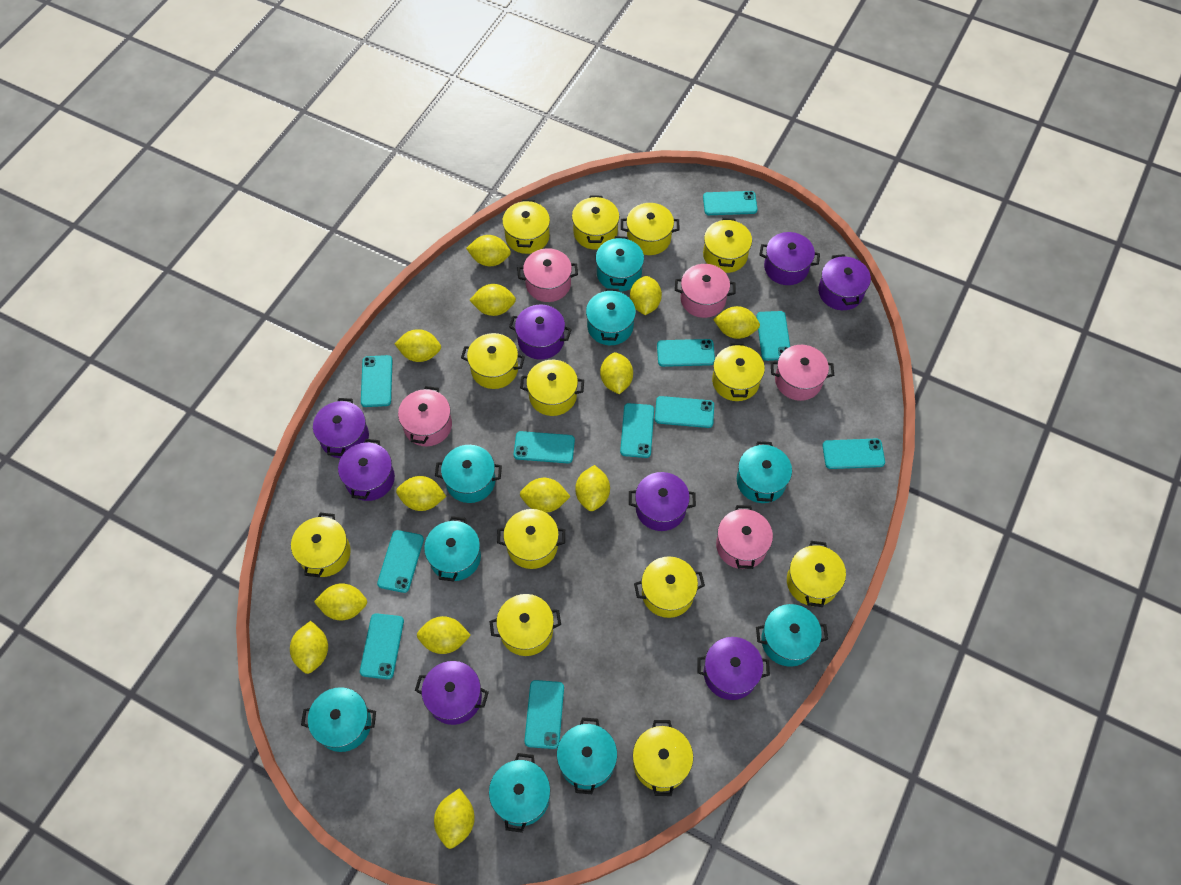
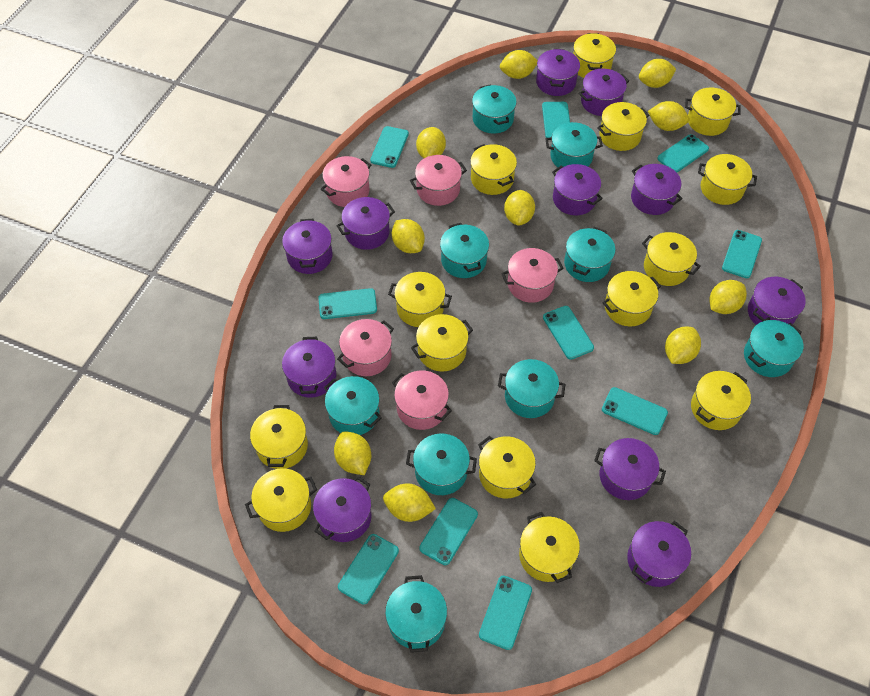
purple pot: [313,398,369,458] [338,439,395,501] [415,661,489,725] [509,305,572,360] [629,472,696,531] [697,637,770,700] [760,232,820,285] [818,254,871,310] = 8 -> [282,219,333,274] [282,337,336,398] [313,476,372,542] [336,197,395,250] [536,49,580,96] [552,164,603,215] [579,69,629,116] [594,438,666,500] [627,521,691,587] [631,164,683,215] [748,277,806,325] = 11
turquoise phone: [360,613,404,679] [361,355,393,407] [377,530,424,593] [514,431,575,463] [525,680,564,749] [620,403,654,458] [655,396,714,428] [657,339,715,367] [703,191,757,215] [756,311,790,361] [822,439,885,469] = 11 -> [319,288,377,319] [338,534,399,604] [370,126,409,168] [419,498,478,565] [479,576,532,650] [542,102,570,138] [543,306,594,359] [602,387,668,435] [657,134,709,172] [722,230,762,278] = 10
yellow lemon: [290,621,328,674] [314,583,367,620] [394,329,441,362] [396,476,446,511] [417,616,471,654] [434,788,475,849] [466,235,511,266] [469,284,516,316] [520,478,571,513] [575,465,610,511] [600,352,633,394] [630,276,662,315] [713,306,760,339] = 13 -> [334,431,371,475] [383,484,436,522] [392,219,425,253] [416,127,446,158] [500,50,538,79] [504,190,535,226] [639,59,676,88] [648,101,689,131] [665,327,701,364] [709,280,747,314] = 10
yellow pot: [291,512,351,577] [461,333,525,389] [489,594,561,656] [497,509,565,569] [502,199,550,254] [520,360,584,416] [572,196,619,250] [621,203,680,255] [633,720,693,796] [634,556,705,618] [703,218,752,273] [712,343,765,401] [787,541,846,607] = 13 -> [245,468,317,532] [250,405,308,469] [388,272,452,327] [411,314,473,371] [470,144,517,195] [478,436,536,498] [519,512,580,583] [573,33,616,78] [597,102,649,151] [603,271,661,326] [642,232,701,286] [685,87,741,136] [691,371,751,430] [698,154,757,205] = 14

